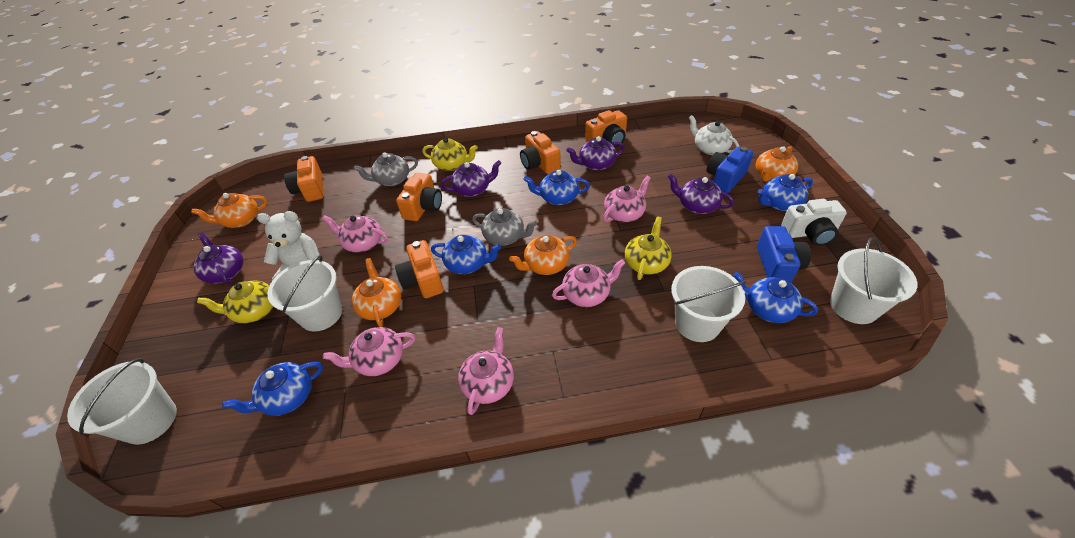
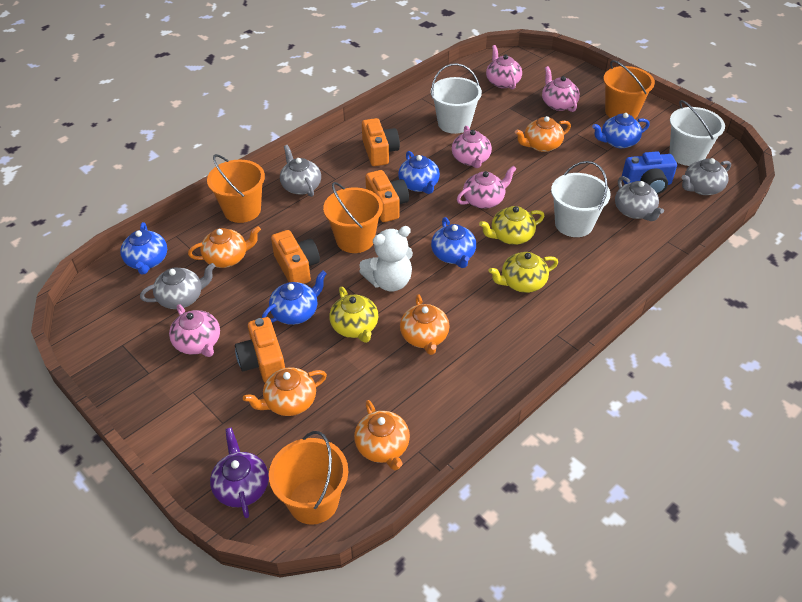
blue camera: [707,147,753,193] [757,226,811,283] = 2 -> [622,151,677,194] = 1
grey teapot: [353,152,418,186] [472,208,537,246] = 2 -> [140,263,215,309] [280,145,321,197] [615,176,664,221] [682,158,731,195] = 4
orange bucket: none = 0 -> [207,154,265,223] [269,431,348,525] [323,182,383,253] [603,60,655,119] = 4
orange camera: [284,156,323,202] [395,240,444,298] [396,173,442,221] [520,131,561,174] [585,110,627,147] = 5 -> [235,317,285,382] [271,230,320,284] [362,118,400,166] [365,170,409,222] = 4
orange teapot: [191,193,267,228] [352,258,401,327] [509,235,577,275] [756,146,798,182] = 4 -> [188,226,261,268] [243,367,327,416] [354,400,410,471] [400,294,450,355] [515,116,571,152] = 5
purple teapot: [193,232,244,285] [440,160,501,197] [566,136,625,171] [668,174,734,214] = 4 -> [210,427,269,518] = 1
white bucket: [67,358,177,445] [267,255,342,332] [671,266,746,342] [830,237,917,324] = 4 -> [431,63,482,134] [551,161,611,237] [669,100,725,166] = 3
white camera: [781,199,847,246] = 1 -> none = 0
white teapot: [689,115,739,155] = 1 -> none = 0

